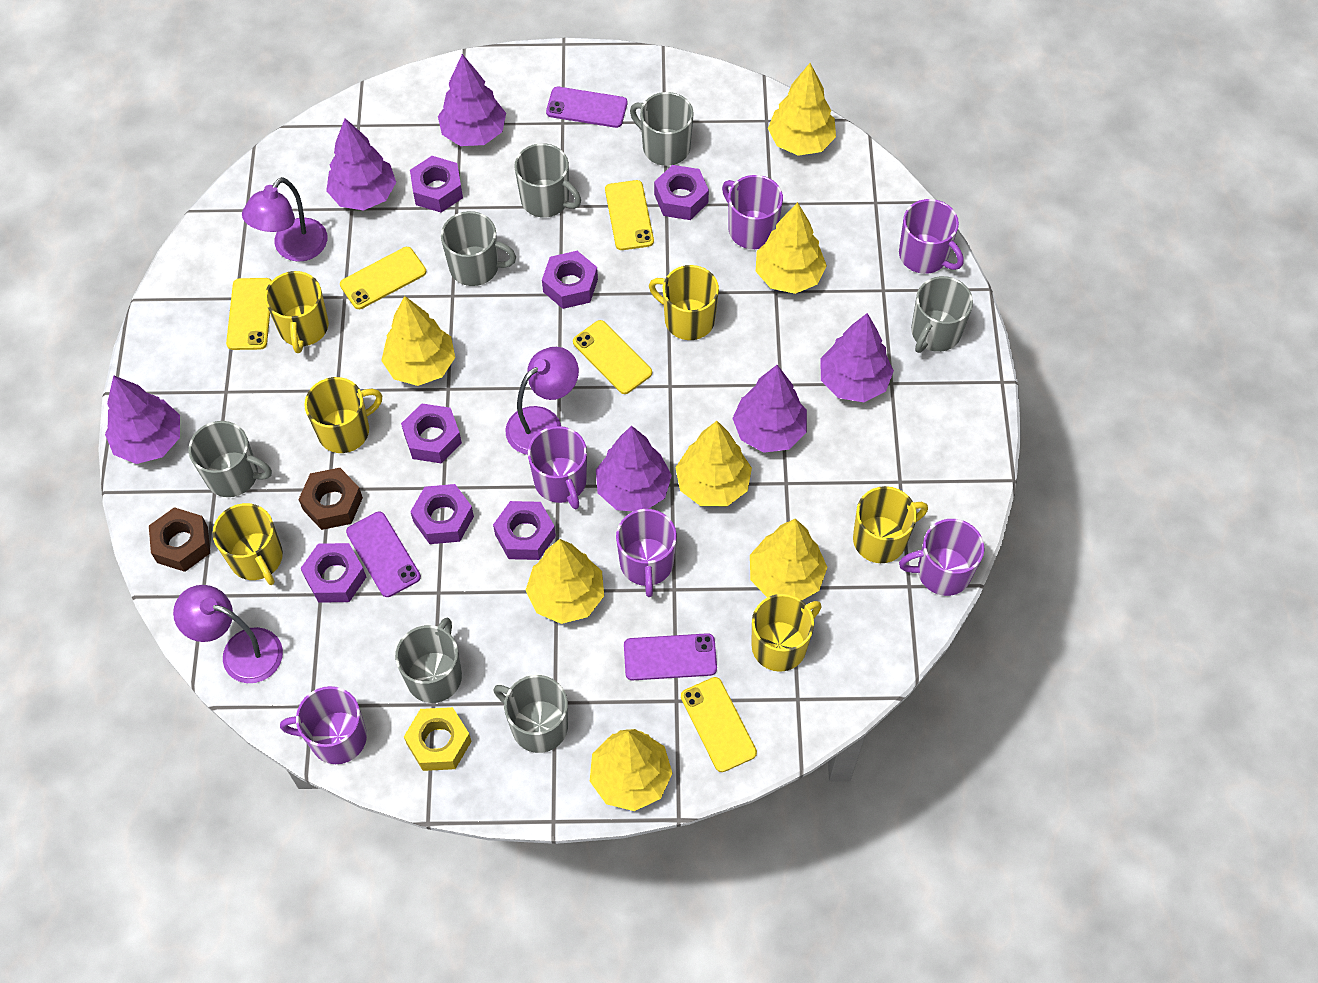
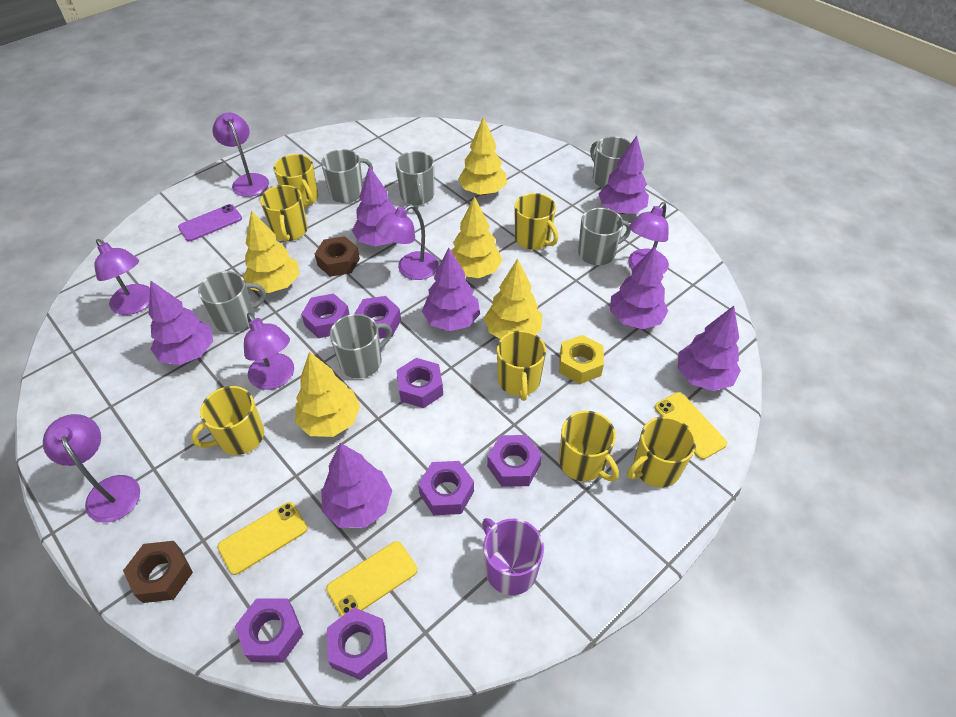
grey mug: [189,421,272,497] [395,618,462,703] [441,211,516,286] [494,675,568,753] [514,143,581,217] [630,92,694,166] [911,276,973,353] = 7 -> [198,271,266,333] [321,149,373,203] [330,314,392,378] [395,151,434,205] [578,208,631,265] [590,136,631,188] = 6
purple lamp: [173,585,283,683] [242,177,327,262] [506,347,579,455] = 3 -> [43,414,140,523] [94,239,150,315] [212,113,269,197] [244,313,294,390] [375,205,439,280] [628,202,669,274] = 6
purple mug: [280,686,367,764] [528,426,587,509] [616,509,677,597] [722,175,783,249] [899,199,964,274] [899,519,984,596] = 6 -> [482,518,544,595] = 1
purple phone: [346,512,421,597] [546,87,627,128] [624,633,717,680] = 3 -> [178,204,242,241] = 1
purple tree: [105,375,180,464] [326,118,396,211] [438,54,506,146] [596,426,672,511] [732,365,807,453] [820,313,894,402] = 6 -> [149,281,213,365] [321,443,392,528] [352,166,396,247] [422,247,480,331] [599,136,649,214] [610,246,668,329] [678,306,741,391] = 7
yellow mug: [213,503,283,585] [265,271,329,353] [304,377,382,453] [649,265,719,340] [751,594,822,672] [853,486,928,563] = 6 -> [191,386,264,455] [260,185,308,242] [273,154,318,208] [497,331,546,401] [515,193,558,250] [559,411,619,481] [627,417,696,487] = 7
yellow phone: [226,278,272,350] [340,247,426,309] [573,320,652,394] [605,180,654,250] [681,677,757,772] = 5 -> [217,502,308,575] [326,541,418,617] [655,392,727,460] = 3
yellow tree: [381,296,455,386] [525,539,604,624] [590,729,672,811] [675,421,752,506] [750,519,828,600] [756,202,827,294] [768,63,836,156] = 7 -> [243,210,299,293] [295,352,360,437] [451,196,503,278] [458,117,507,195] [484,259,542,339] = 5

